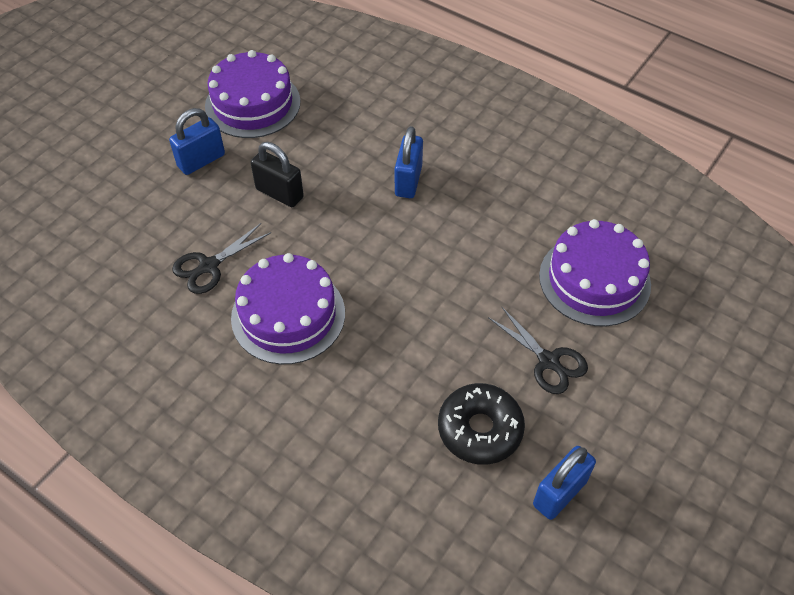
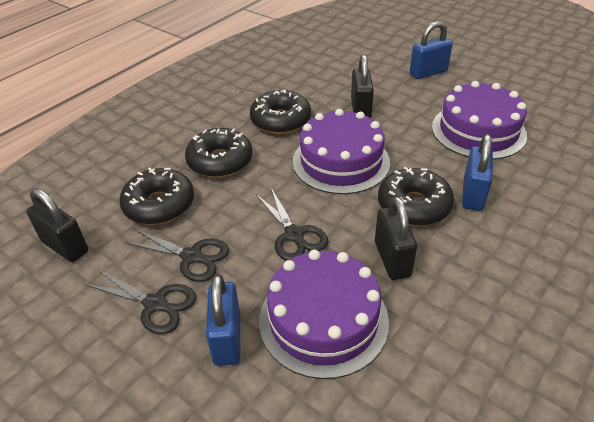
black donut: [438,383,525,465] = 1 -> [119,167,194,225] [185,128,252,178] [250,90,311,134] [378,167,454,226] = 4
black padlock: [251,142,304,207] = 1 -> [26,188,88,262] [351,55,374,118] [375,196,417,280] = 3
black scissors: [172,223,271,294] [488,306,588,394] = 2 -> [85,269,196,334] [124,229,229,282] [256,188,329,261] = 3

